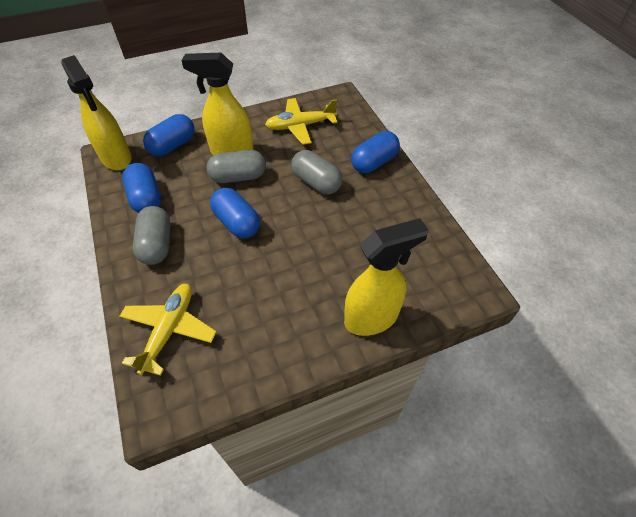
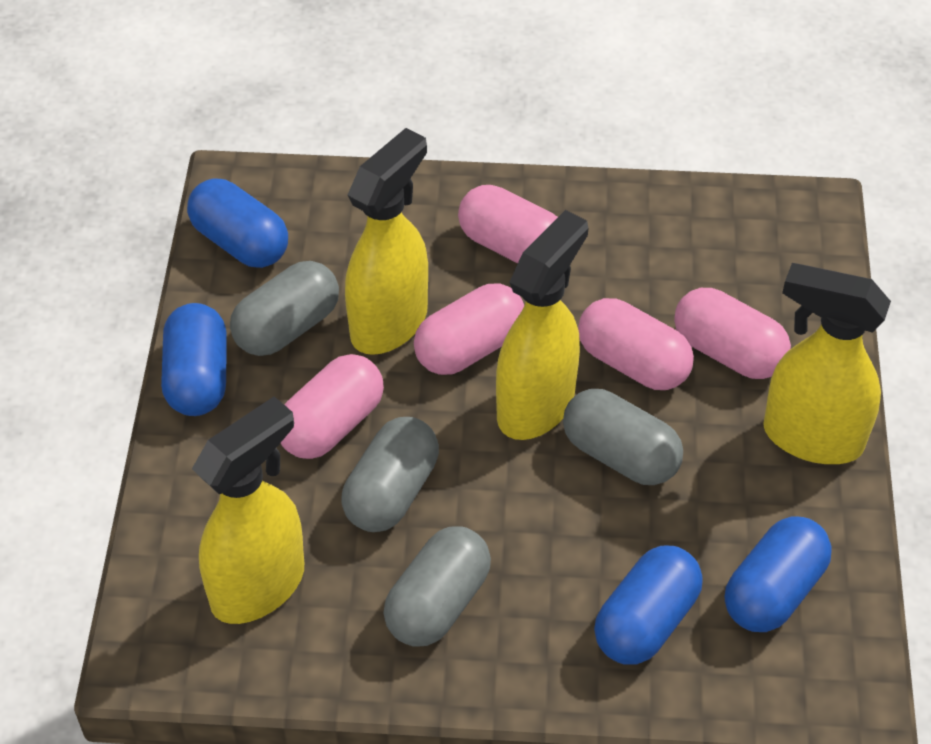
grey capsule: [133,206,171,265] [207,150,266,183] [291,150,342,194] = 3 -> [230,261,339,356] [341,417,439,532] [384,526,491,647] [563,389,683,485] = 4
pink capsule: none = 0 -> [281,354,384,459] [414,284,524,375] [458,185,558,263] [578,298,694,390] [674,288,791,379] = 5
yellow plane: [119,284,216,376] [265,98,337,145] = 2 -> none = 0
yellow spray bottle: [61,55,132,170] [181,53,254,155] [344,218,429,336] = 3 -> [192,397,304,624] [345,128,428,355] [496,210,588,440] [763,263,891,464] = 4

